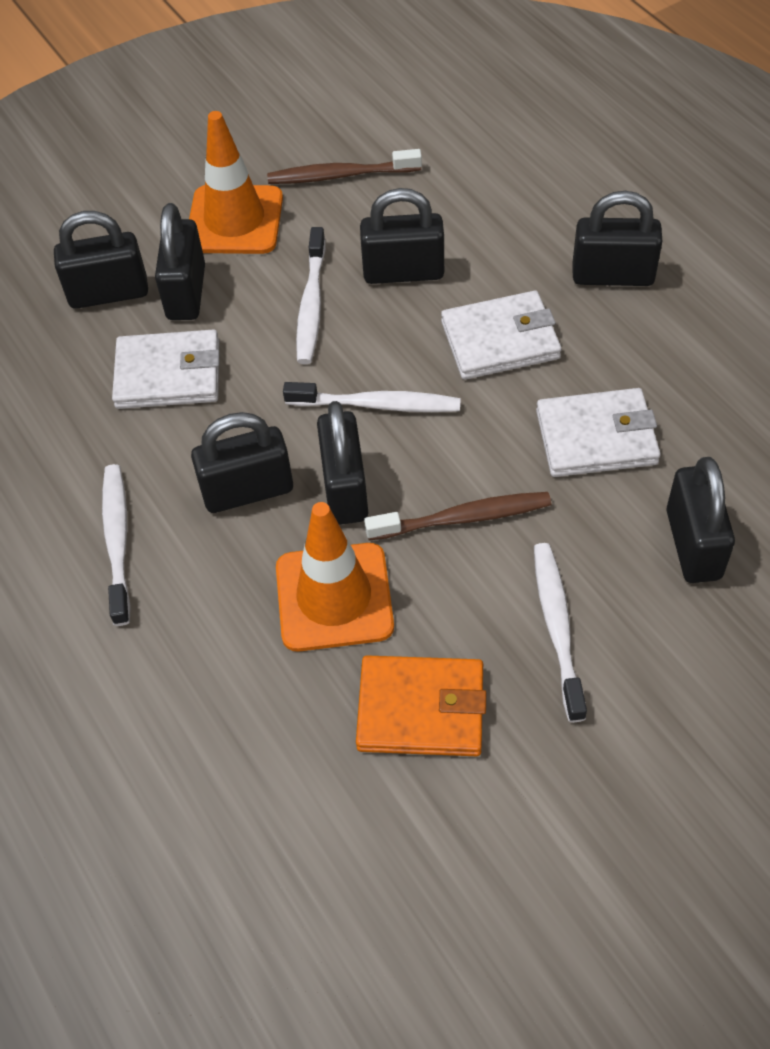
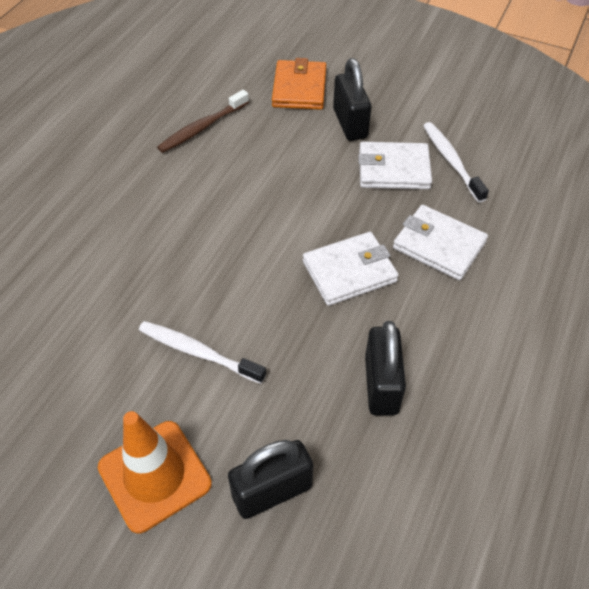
black padlock: [54,211,148,309] [155,203,205,320] [191,412,293,513] [317,401,368,525] [360,188,444,284] [572,191,662,286] [666,457,735,583] = 7 -> [228,440,313,519] [333,58,371,141] [365,321,406,415] = 3
brown toothbrush: [267,149,422,184] [364,492,551,541] = 2 -> [157,90,249,153] = 1
orange traffic cone: [189,111,283,254] [276,502,394,652] = 2 -> [98,411,212,533] = 1
white toothbrush: [102,464,131,626] [283,382,461,412] [296,227,326,364] [534,543,587,722] = 4 -> [139,321,266,384] [423,122,489,203] = 2

